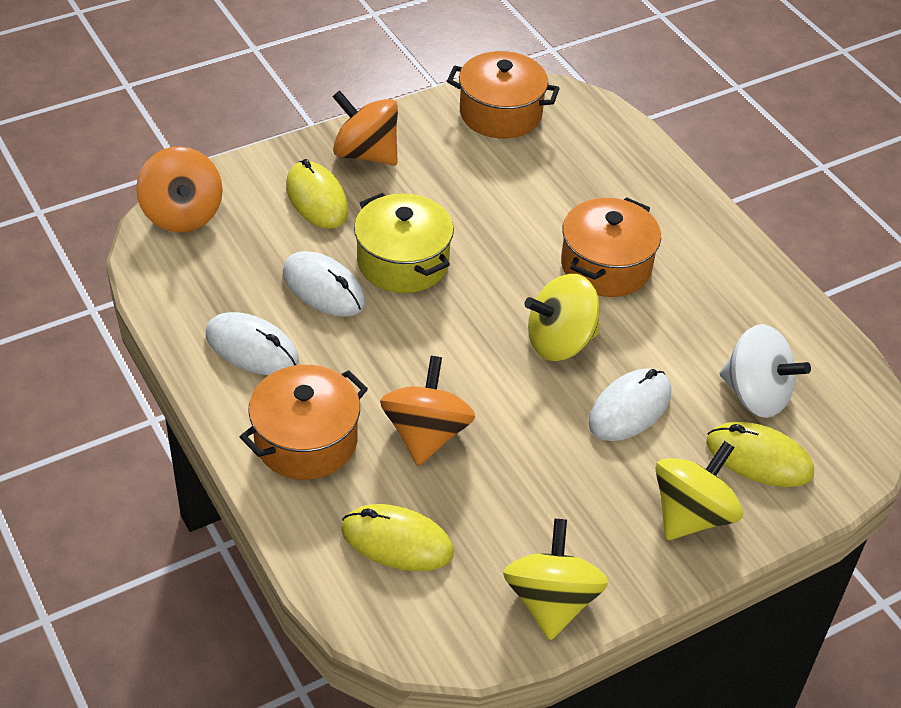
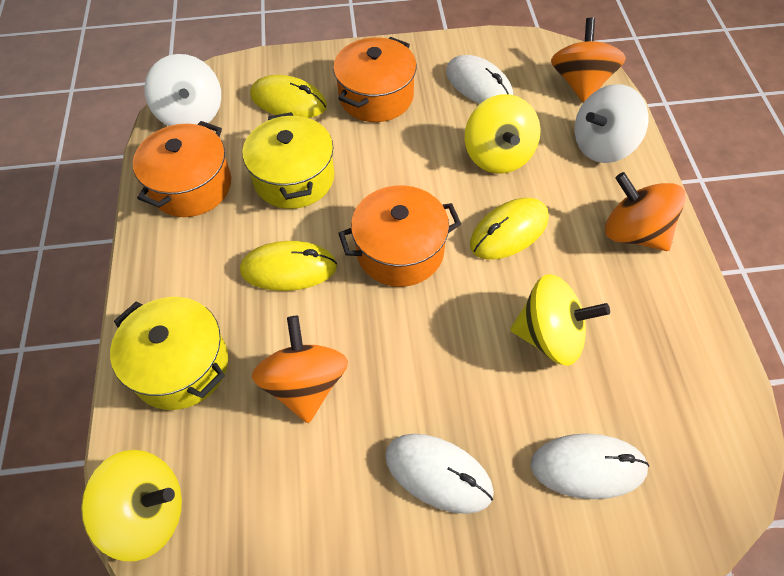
white spinning top: [720,324,811,418] = 1 -> [144,54,221,126] [575,84,649,163] = 2
yellow pot: [354,193,454,293] = 1 -> [110,297,228,410] [242,112,335,209] = 2

